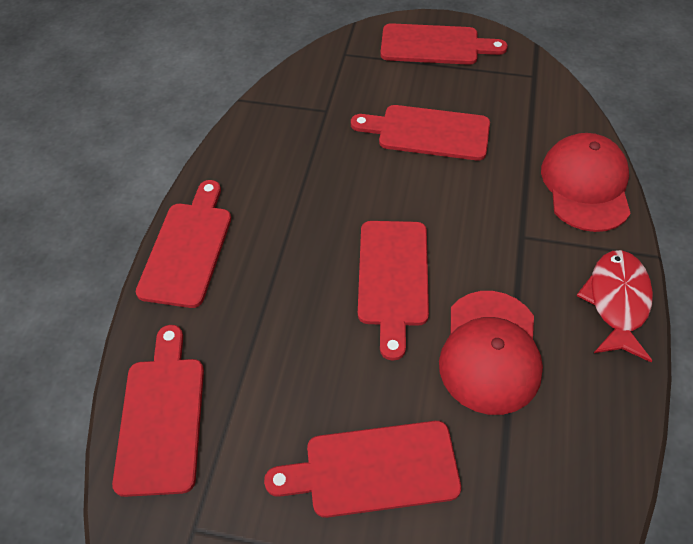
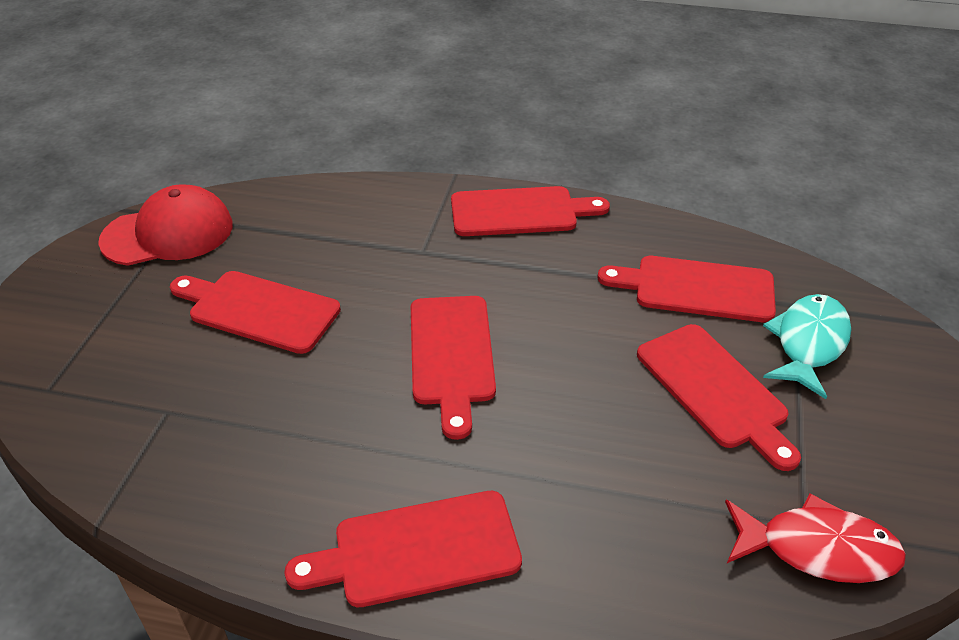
red cap: [439,291,543,415] [541,133,631,232] = 2 -> [98,184,233,266] = 1
turquoise fish: none = 0 -> [763,294,852,399] = 1

